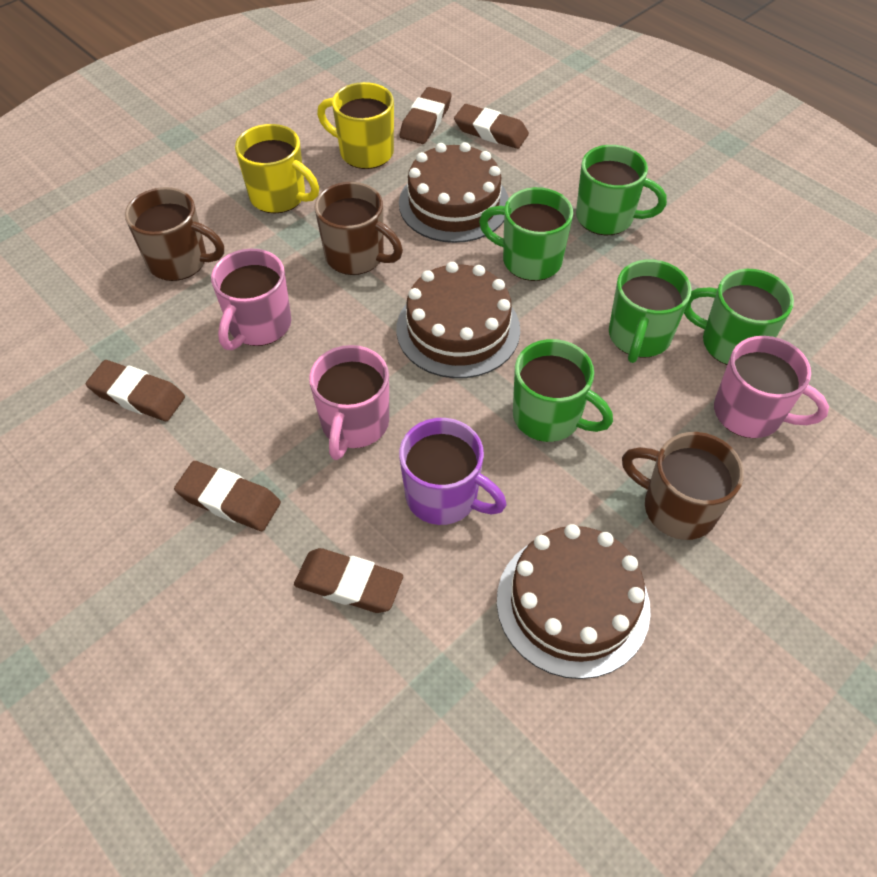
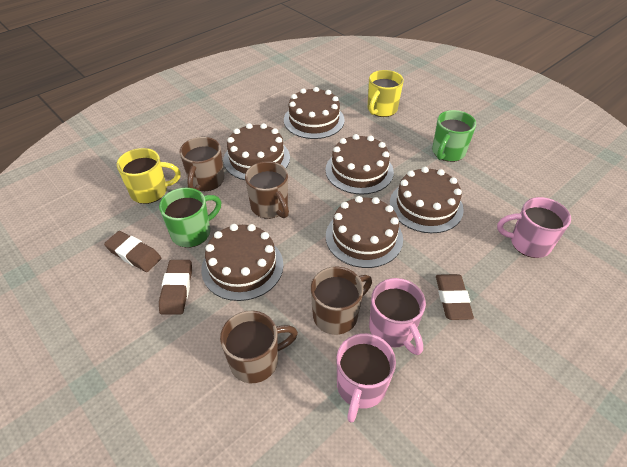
brown cake: [396,262,520,378] [399,142,509,243] [497,524,651,679] = 3 -> [201,224,283,301] [223,123,290,180] [284,87,345,139] [325,134,394,195] [326,196,403,268] [390,167,464,233] = 6
brown eraser: [86,360,185,421] [174,461,281,531] [294,548,403,613] [400,87,452,144] [454,104,529,149] = 5 -> [104,231,161,272] [159,260,192,315] [436,274,474,320] = 3
brown mug: [125,187,224,281] [315,182,403,275] [622,432,744,540] = 3 -> [180,137,224,191] [220,311,298,383] [245,161,289,219] [311,267,372,335] = 4
green mug: [479,187,573,281] [513,339,613,442] [576,145,667,235] [609,260,692,363] [684,269,794,365] = 5 -> [159,188,221,247] [432,110,476,162] = 2
purple mug: [399,418,506,525] = 1 -> none = 0

